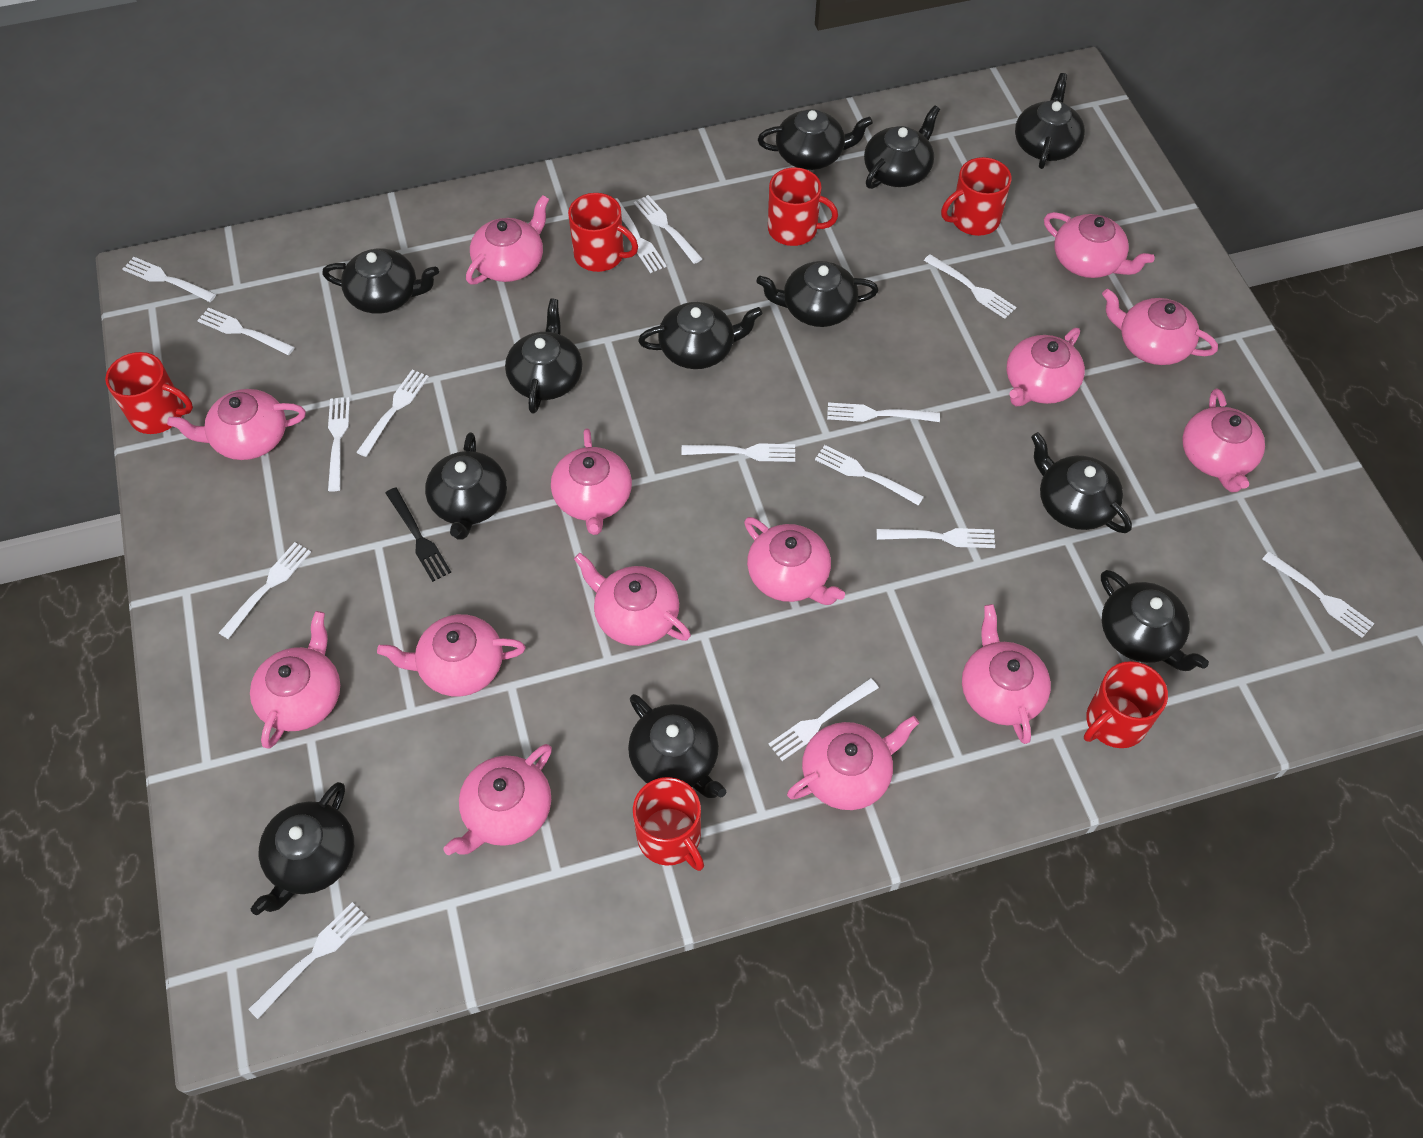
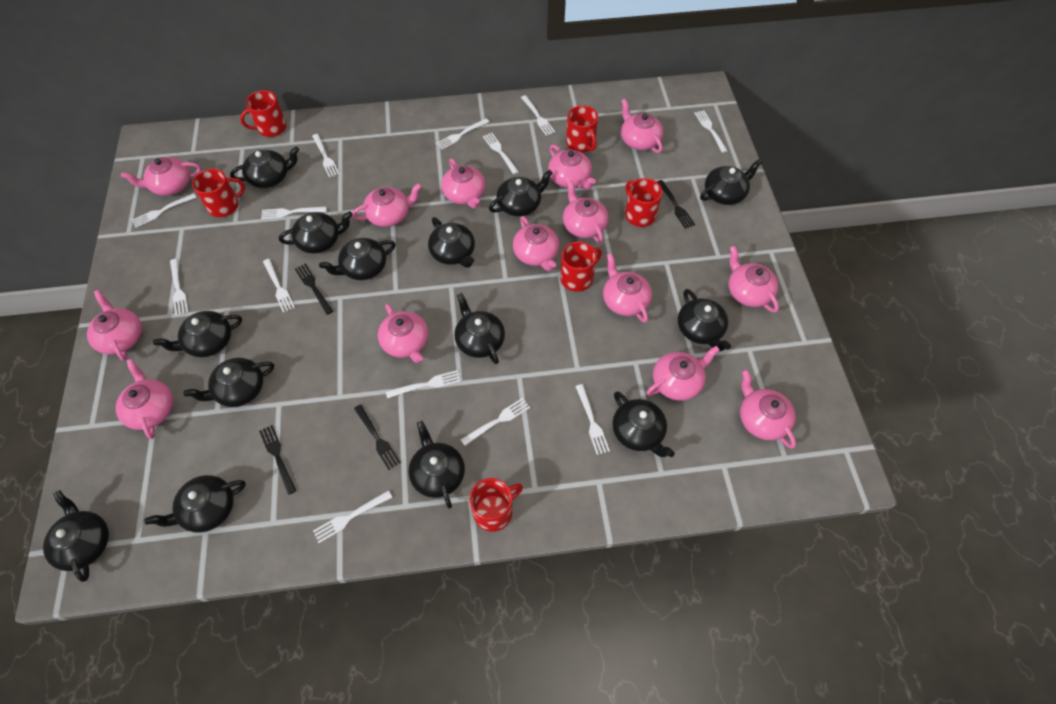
black fork: [386,487,451,582] = 1 -> [259,425,296,495] [295,264,333,315] [354,404,401,470] [657,180,695,229] = 4
black teapot: [251,782,354,915] [322,248,439,314] [425,432,507,540] [505,299,582,414] [628,694,726,798] [638,302,762,369] [756,261,879,327] [758,109,873,170] [864,105,940,189] [1015,73,1085,169] [1031,432,1132,533] [1101,570,1209,671] = 12 -> [43,490,109,582] [144,475,246,533] [153,311,242,357] [183,358,274,407] [230,147,299,188] [279,211,353,253] [319,238,396,280] [409,421,465,508] [428,217,475,268] [454,293,505,364] [489,169,553,216] [613,391,675,457] [678,289,731,351] [700,159,762,205] = 14
white fork: [123,257,216,302] [197,308,295,355] [219,542,311,639] [248,902,369,1019] [328,397,350,492] [356,370,429,457] [615,198,667,273] [633,195,703,264] [681,443,795,462] [768,678,879,761] [815,445,924,506] [827,403,940,422] [877,528,995,548] [924,254,1016,319] [1262,552,1374,638] = 15 -> [132,193,197,228] [170,259,188,315] [261,207,327,219] [263,259,295,313] [312,134,339,178] [313,490,392,543] [386,370,461,398] [436,118,489,150] [461,398,530,446] [483,133,519,174] [521,95,555,136] [575,384,610,455] [695,110,727,153] = 13

